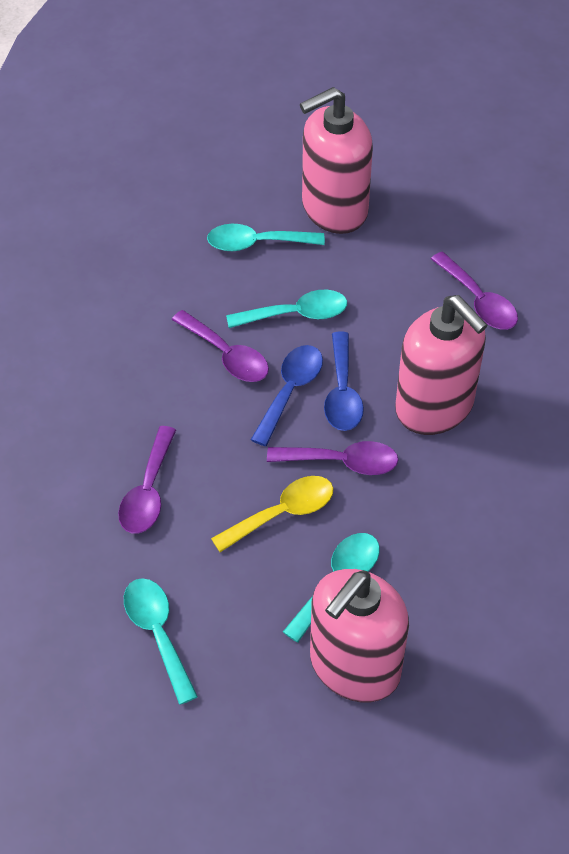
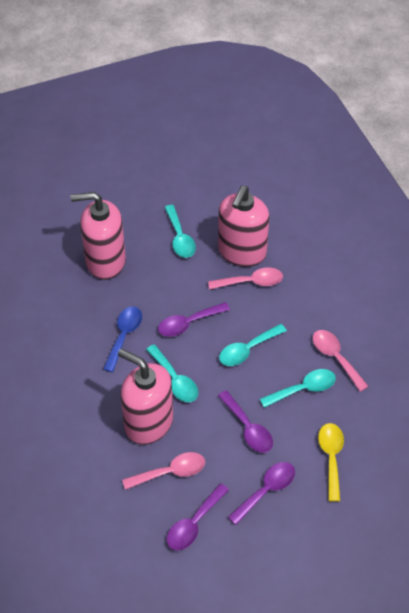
blue spoon: [251,345,323,446] [324,332,364,431] = 2 -> [103,306,142,372] = 1
pink spoon: none = 0 -> [122,452,205,490] [208,267,283,290] [313,330,369,392] = 3

